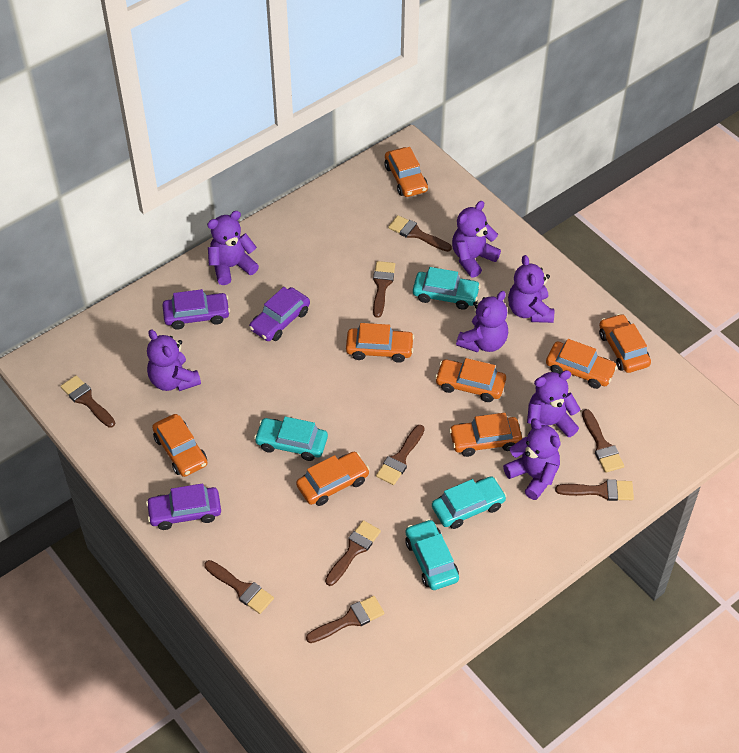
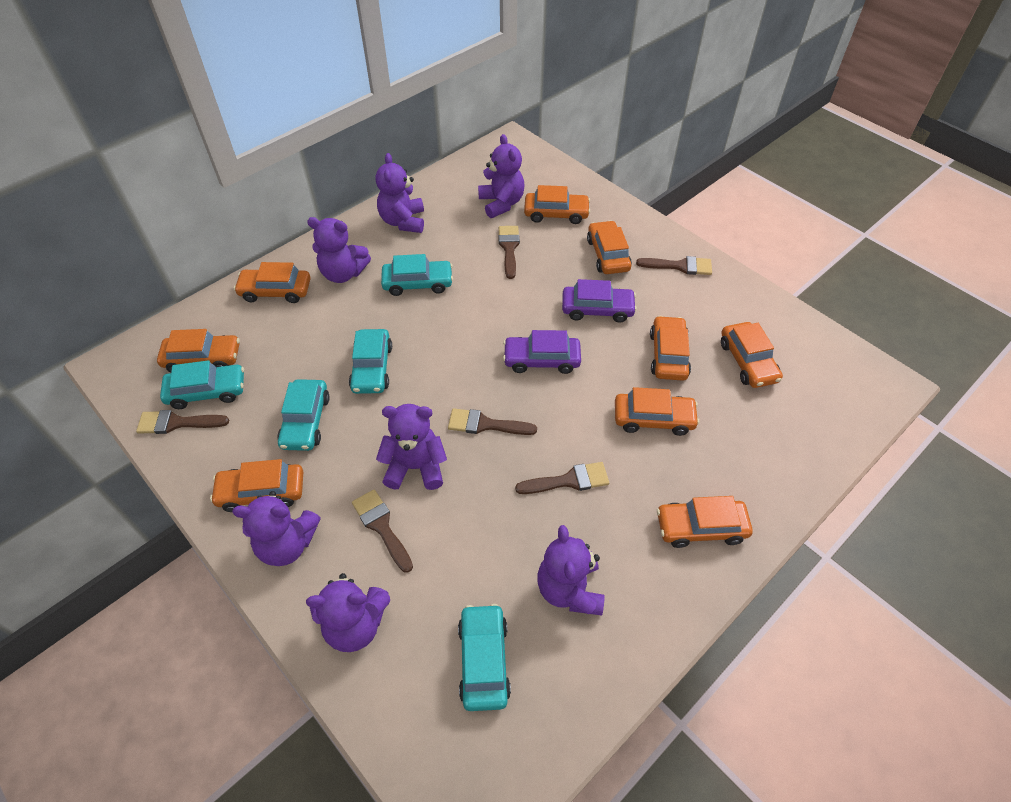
brown brush: [60,375,115,428] [204,560,274,614] [306,596,385,643] [325,520,381,586] [373,261,395,318] [376,425,425,485] [388,215,452,252] [555,479,634,501] [582,409,624,473] = 9 -> [136,410,229,434] [352,489,413,573] [448,408,537,435] [499,226,520,279] [515,462,609,494] [636,256,712,275] = 6
orange car: [152,414,207,477] [296,452,370,506] [346,323,414,363] [385,147,428,197] [435,358,506,402] [449,413,522,457] [546,339,617,389] [599,314,651,373] = 8 -> [157,329,240,372] [210,459,303,512] [234,262,310,303] [524,185,590,224] [587,221,632,274] [615,387,699,436] [650,316,691,381] [657,496,753,548] [721,322,783,388] = 9
purple car: [146,483,221,530] [162,289,230,330] [249,287,310,341] = 3 -> [503,330,581,374] [562,279,637,323] = 2
turquoise car: [254,417,328,461] [405,519,459,590] [413,267,481,310] [432,476,507,529] = 4 -> [160,360,244,409] [277,379,330,451] [349,329,392,394] [381,254,453,296] [458,604,511,711] = 5

